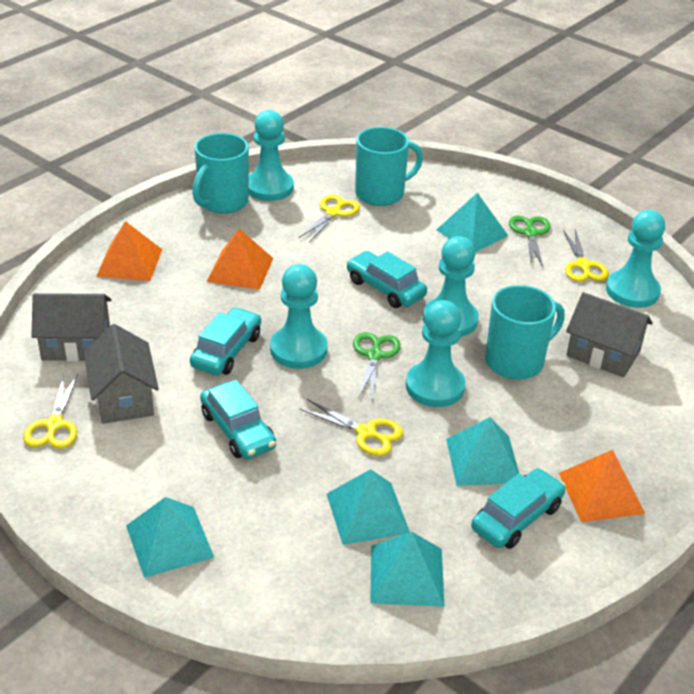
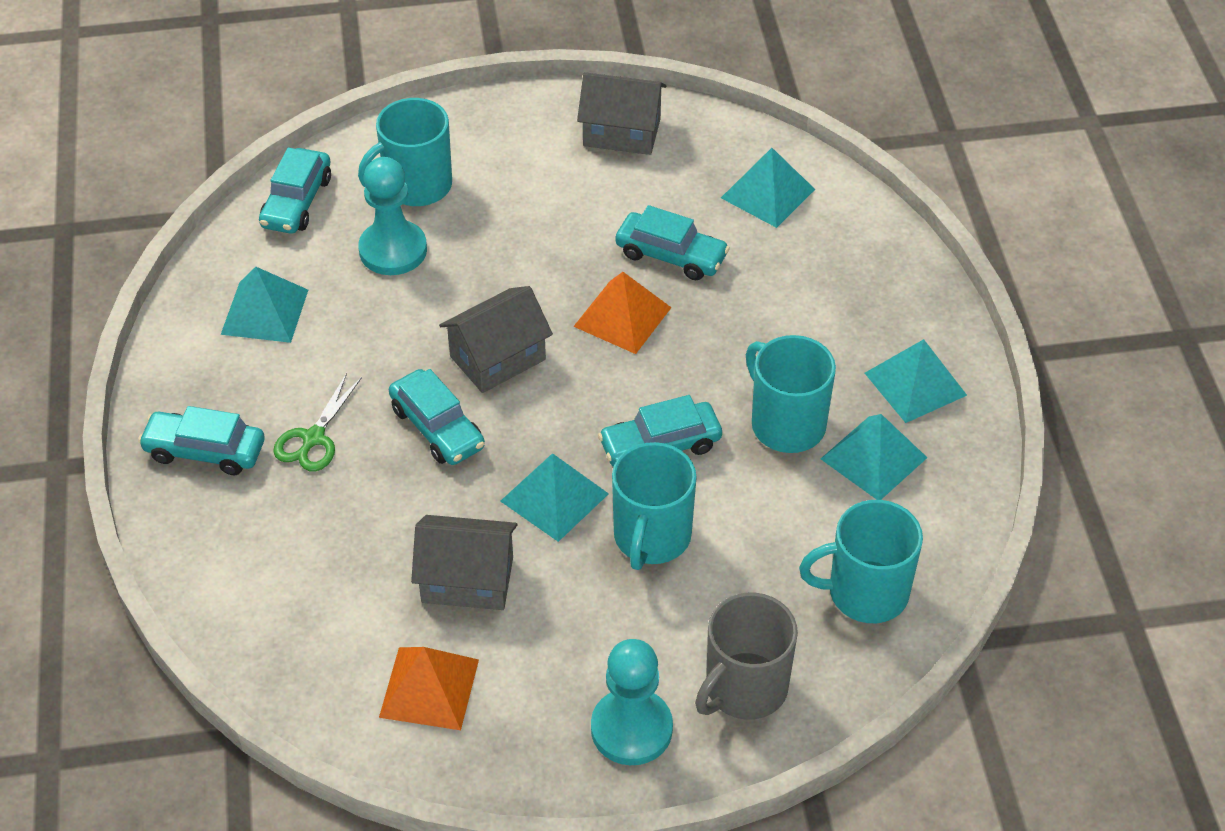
green scissors: [353,332,401,400] [509,216,551,267] = 2 -> [273,373,362,471] = 1
grey mug: none = 0 -> [695,593,798,720] = 1
orange pyramid: [97,221,162,281] [206,229,273,290] [559,450,645,522] = 3 -> [379,647,479,730] [573,272,672,354] = 2
turquoise car: [190,307,261,375] [200,380,276,459] [346,251,427,308] [471,468,566,549] = 4 -> [138,406,265,475] [259,148,331,234] [389,369,485,465] [598,395,722,467] [615,205,730,280] = 5
turquoise mug: [192,133,249,214] [355,127,423,206] [485,285,565,380] = 3 -> [358,98,452,206] [612,442,697,570] [746,335,836,453] [799,500,923,623] = 4
turquoise pawn: [249,110,294,201] [270,264,328,369] [406,300,465,407] [423,236,479,337] [606,210,665,308] = 5 -> [358,157,427,275] [591,639,673,765] = 2
yellow scissors: [23,374,78,449] [299,195,360,243] [299,399,403,456] [563,229,609,282] = 4 -> none = 0

